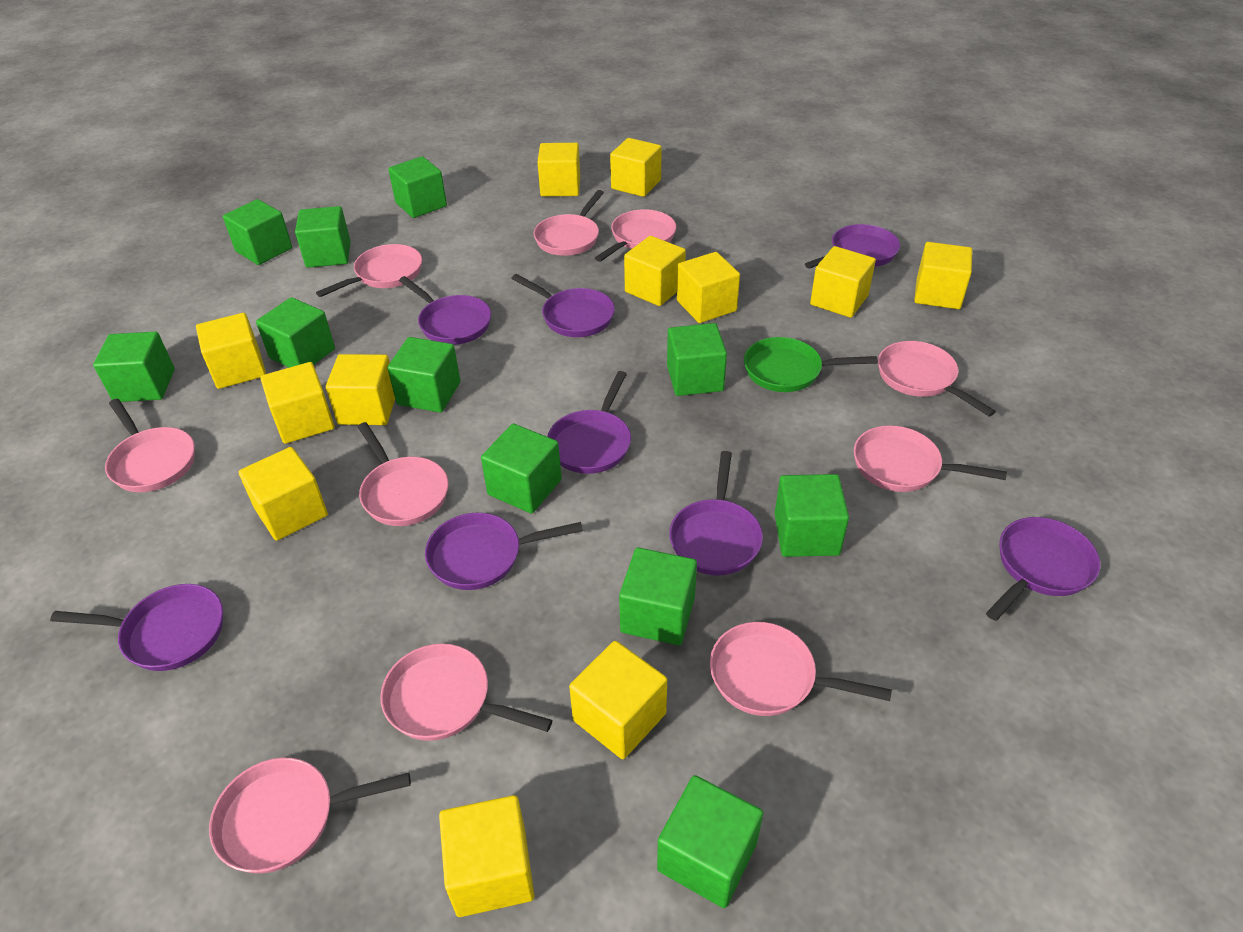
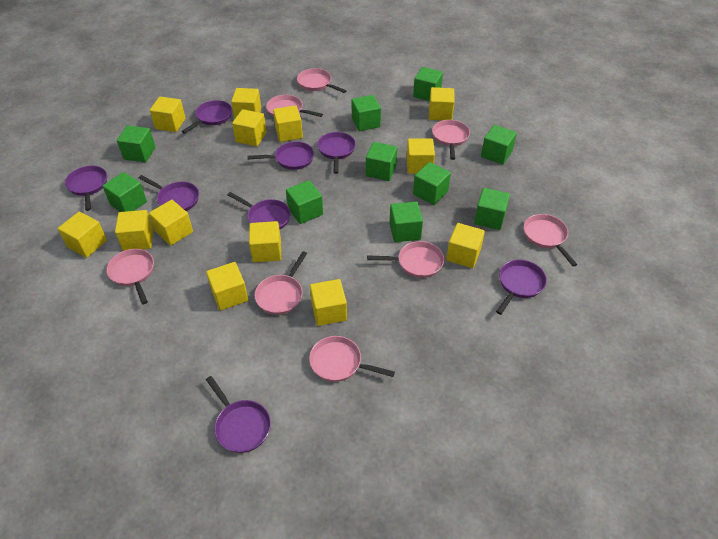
green cube: [93,332,175,402] [223,199,292,265] [256,297,335,368] [295,206,351,268] [387,337,461,413] [388,156,447,218] [481,424,562,514] [619,548,697,645] [657,775,763,908] [667,323,727,396] [775,474,849,557] = 11 -> [102,172,147,212] [117,125,155,162] [286,180,323,224] [352,95,381,131] [366,142,397,181] [389,202,423,242] [413,67,443,101] [413,162,451,205] [474,188,510,230] [481,125,517,165] = 10
green pan: [744,337,878,392] = 1 -> none = 0
pink pan: [105,399,195,492] [209,758,411,873] [316,244,422,297] [357,422,448,526] [380,643,552,741] [534,190,604,256] [595,209,676,262] [710,622,892,716] [854,425,1007,492] [878,341,996,416] = 10 -> [106,249,154,304] [254,251,307,315] [266,95,323,117] [297,68,346,93] [309,336,395,382] [367,241,444,278] [432,120,470,160] [524,214,577,267] = 8
yellow cube: [196,313,266,389] [238,447,328,541] [260,362,335,444] [326,354,395,425] [439,795,534,917] [537,143,580,196] [569,641,667,759] [610,138,662,197] [624,236,686,306] [677,252,740,323] [810,246,876,318] [914,242,972,309] = 12 -> [58,212,107,258] [115,210,154,251] [149,200,193,246] [150,97,186,132] [206,262,248,310] [231,88,261,119] [232,109,266,146] [249,221,281,262] [273,105,303,142] [310,279,347,326] [406,138,435,174] [429,87,455,120] [446,223,485,268] = 13

